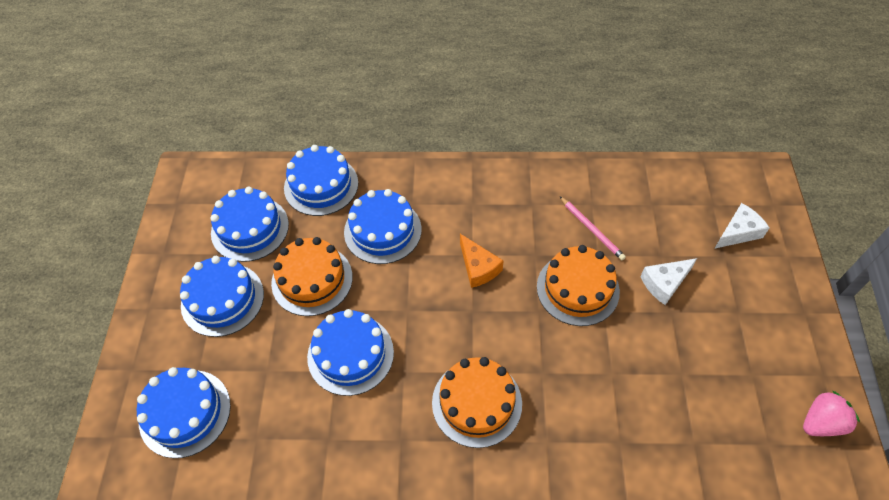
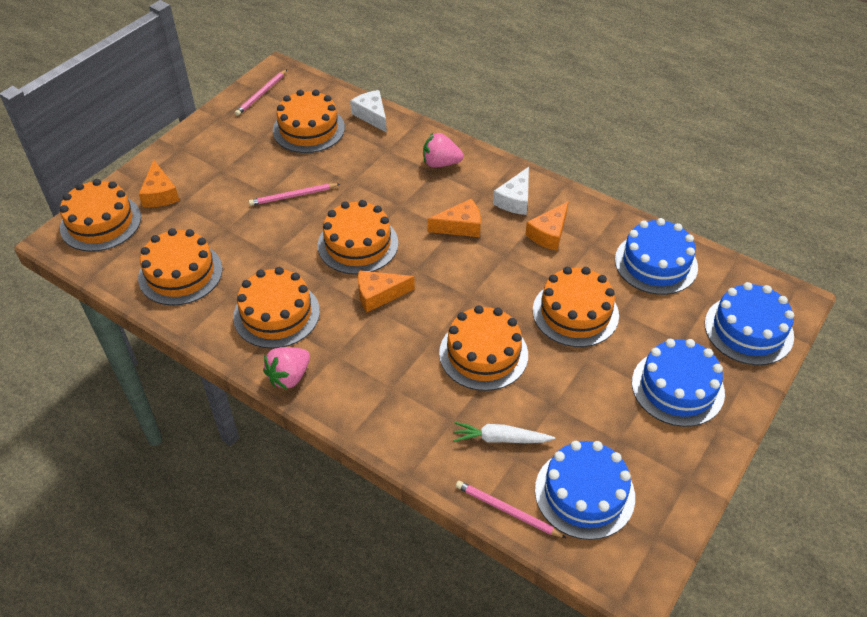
blue cake: [137,367,231,458] [180,256,264,337] [210,187,289,262] [284,145,358,216] [307,309,394,396] [344,189,422,264] = 6 -> [535,441,635,540] [615,218,698,295] [632,339,725,427] [705,282,794,365] = 4
orange cake: [271,237,353,316] [432,357,522,448] [537,245,620,326] = 3 -> [60,179,141,252] [138,228,223,305] [233,267,320,349] [273,90,345,153] [318,200,398,274] [439,305,528,391] [533,267,619,347] = 7
orange cheese: [460,234,504,288] = 1 -> [139,160,180,207] [358,270,415,312] [427,199,481,237] [525,201,569,251] = 4
pink pencil: [560,197,626,260] = 1 -> [235,69,287,116] [249,184,340,206] [456,481,566,538] = 3
pink strawberry: [803,391,860,436] = 1 -> [263,347,310,389] [423,133,463,168] = 2
white carrot: none = 0 -> [453,422,555,443] = 1

